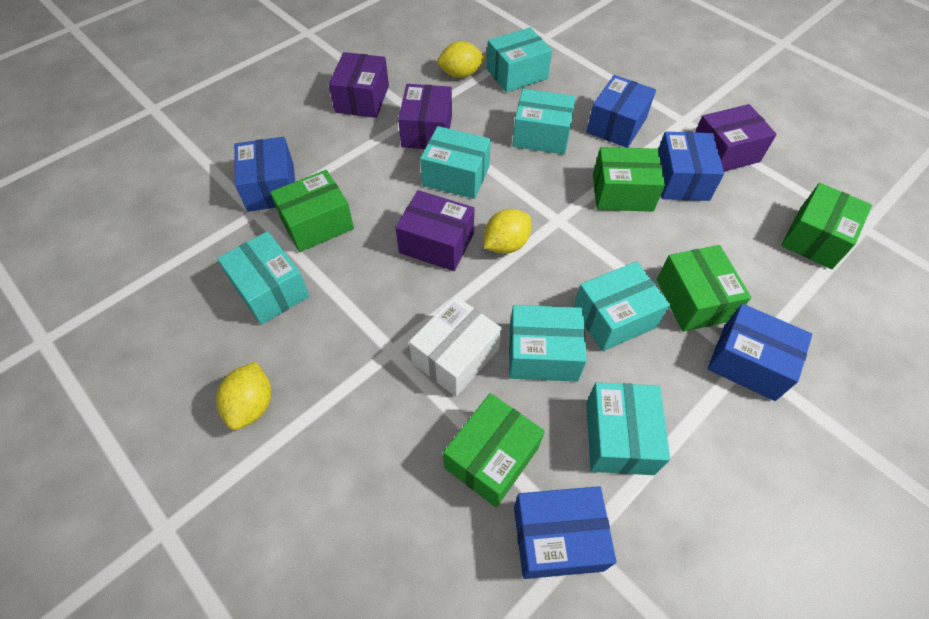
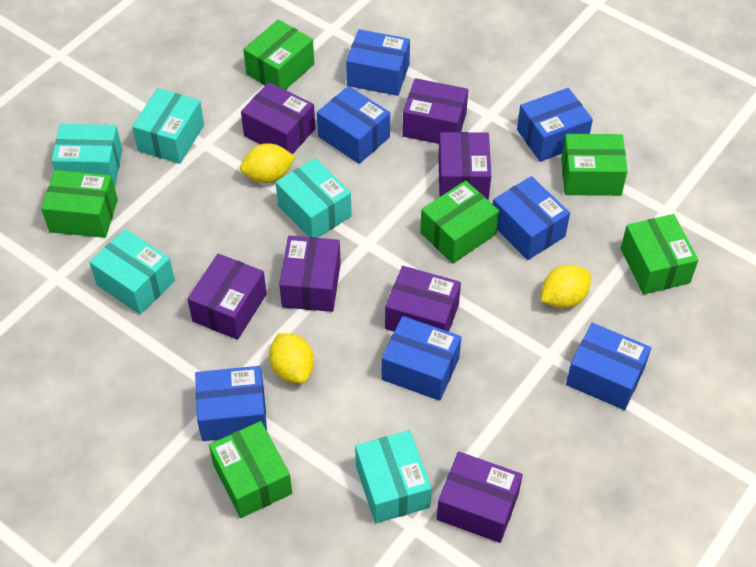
blue box: [234,137,295,212] [514,486,617,579] [587,75,656,148] [658,132,724,201] [707,304,813,401] = 5 -> [195,366,267,441] [317,86,390,164] [346,29,410,96] [382,316,461,401] [493,176,570,260] [517,88,593,162] [566,323,651,410] = 7
green box: [270,170,354,252] [443,393,545,507] [593,147,665,212] [657,245,751,332] [781,183,872,269] = 5 -> [41,170,118,238] [209,421,292,518] [243,19,314,90] [420,180,499,264] [561,134,628,196] [621,214,698,294] = 6
purple box: [329,52,389,118] [395,190,474,271] [398,84,452,149] [695,104,777,172] = 4 -> [188,253,267,340] [241,82,315,154] [279,236,341,312] [385,266,461,332] [402,78,468,144] [437,452,523,543] [438,132,491,200] = 7
turquoise box: [217,231,310,325] [420,126,491,199] [487,27,552,92] [509,305,587,382] [512,89,576,154] [573,261,670,351] [586,382,670,475] = 7 -> [51,124,122,186] [89,229,175,314] [132,88,204,164] [276,158,352,238] [355,430,432,523] = 5
white box: [409,295,502,397] = 1 -> none = 0

